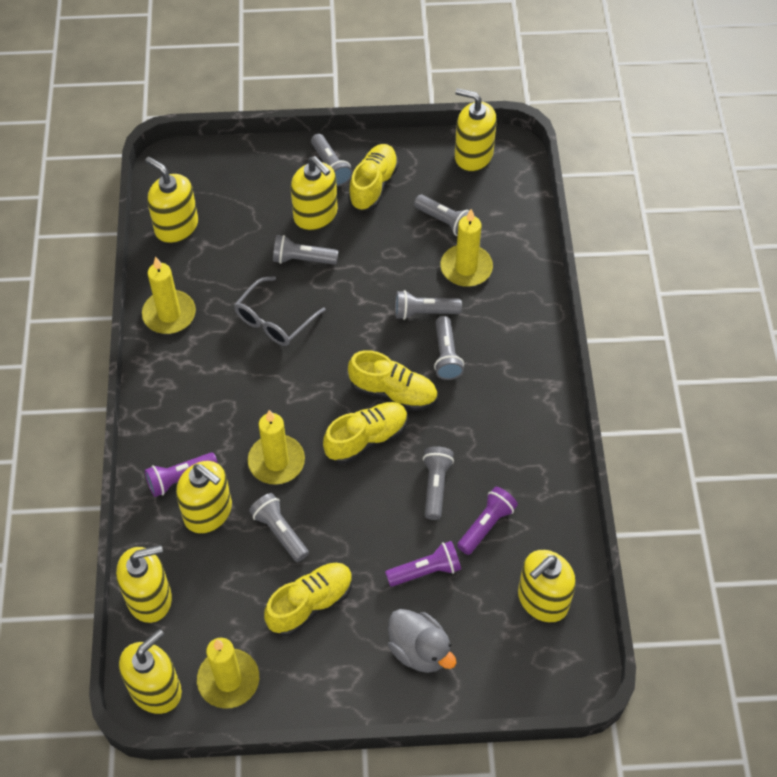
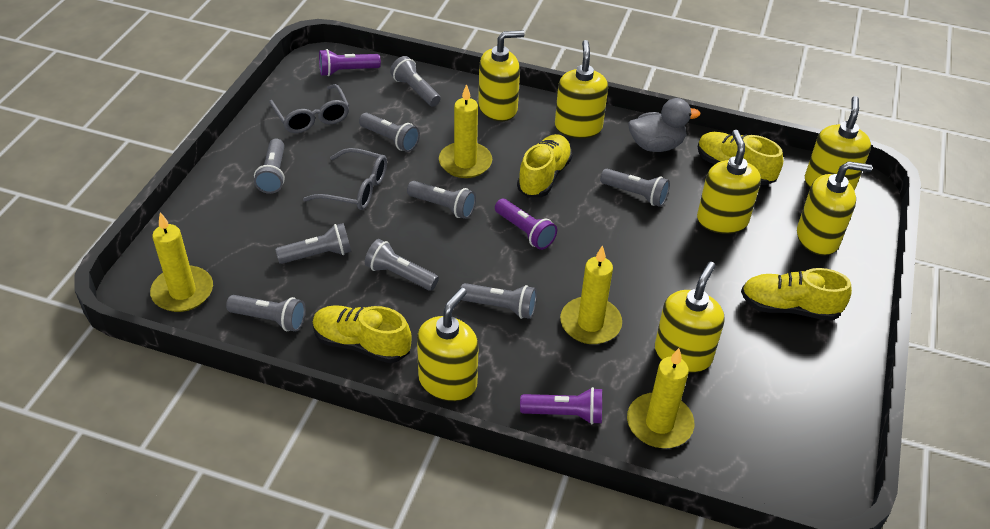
grey flashlight: [249,493,309,562] [273,235,338,265] [311,134,353,186] [395,290,462,320] [414,195,476,236] [423,446,454,520] [434,316,464,380] = 7 -> [226,295,306,332] [254,139,285,194] [275,223,351,264] [359,113,420,152] [365,239,439,291] [390,56,441,106] [407,181,476,219] [460,283,537,319] [600,169,670,207] = 9
grey glasses: [234,276,326,346] = 1 -> [269,84,349,133] [303,148,387,210] = 2

